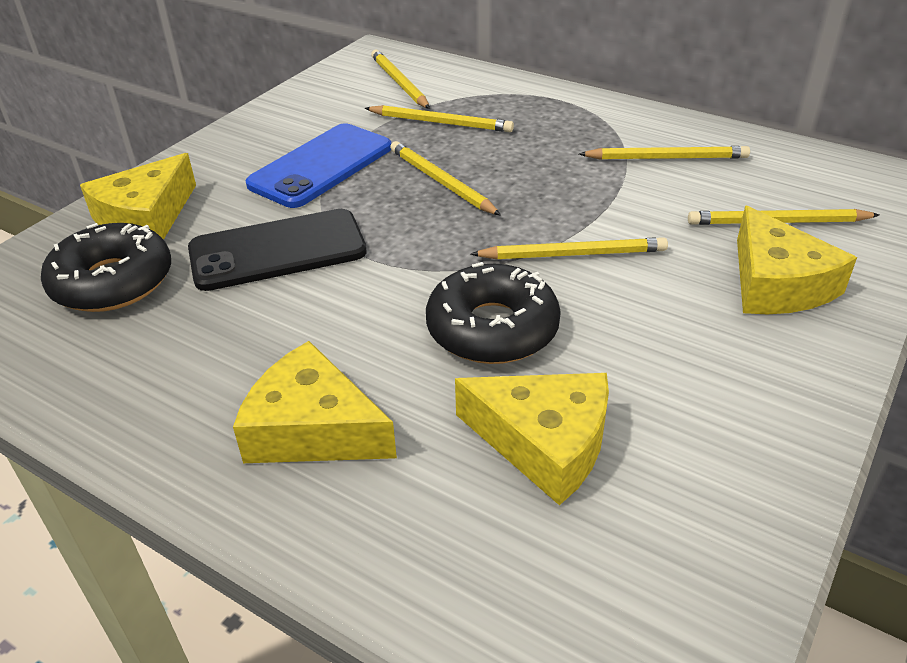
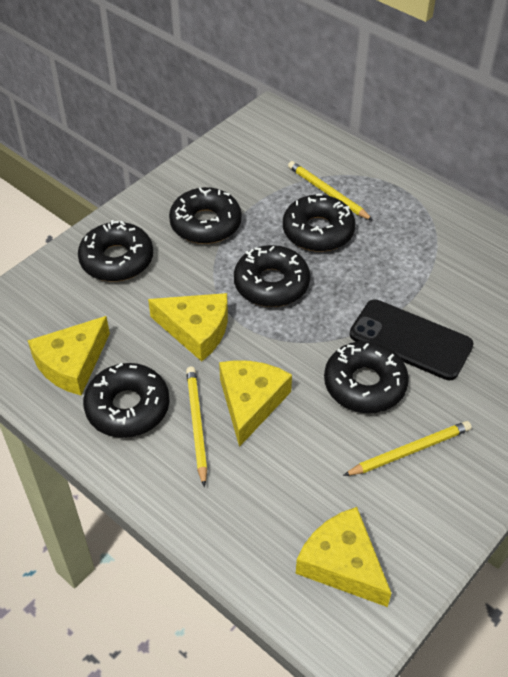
black donut: [41,223,171,312] [426,262,561,364] = 2 -> [78,220,153,282] [83,363,170,438] [169,187,242,244] [234,245,310,307] [283,194,356,252] [324,341,409,413] = 6
blue phone: [246,124,391,208] = 1 -> none = 0
yellow pencil: [365,105,514,132] [371,50,430,109] [390,141,501,216] [471,237,668,259] [579,146,750,160] [688,209,879,225] = 6 -> [186,367,207,487] [288,161,373,221] [343,421,472,476] = 3

